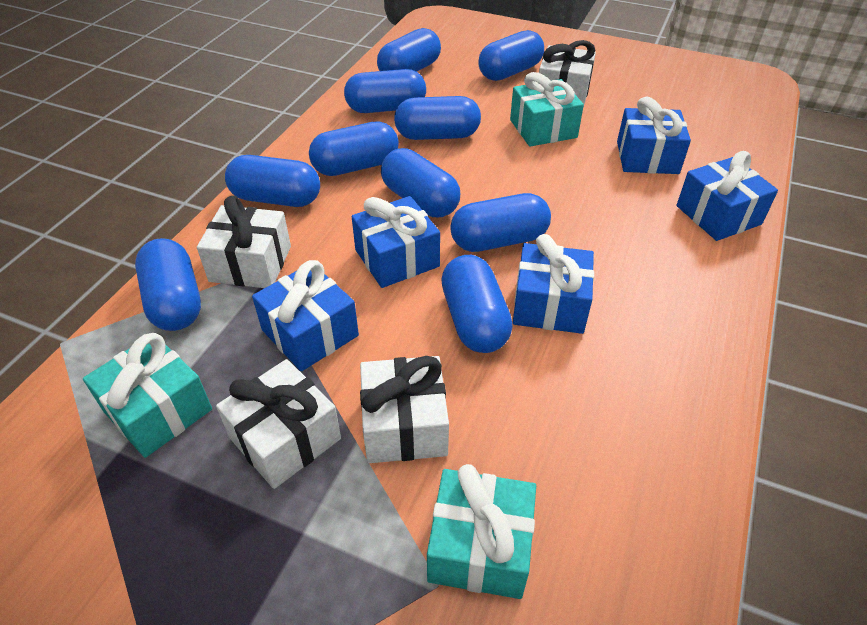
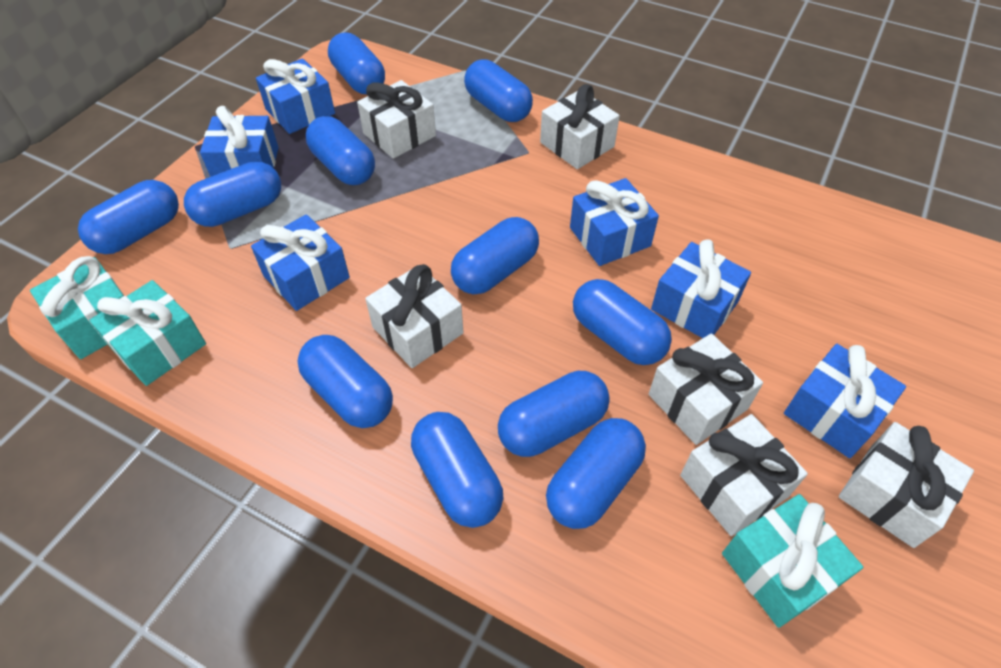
blue capsule: [135,238,201,331] [225,155,320,207] [309,121,399,176] [344,69,426,113] [377,28,441,72] [381,148,460,217] [394,96,481,140] [441,255,513,353] [450,193,551,252] [478,30,544,81] = 10 -> [78,180,179,254] [184,161,281,227] [297,335,393,428] [306,116,375,185] [328,32,385,94] [411,412,503,528] [451,217,539,294] [464,59,533,122] [498,371,610,457] [546,418,646,529] [573,279,672,365] = 11
blue gift: [252,260,359,371] [352,196,440,288] [513,234,594,334] [617,97,691,174] [677,151,778,241] = 5 -> [200,106,279,177] [251,214,350,311] [256,58,335,134] [570,178,659,266] [651,239,751,338] [784,344,906,458] = 6
white gift: [197,196,291,288] [216,359,341,489] [360,356,449,463] [539,40,596,107] = 4 -> [357,80,436,159] [365,264,463,368] [540,84,620,169] [649,333,763,445] [680,414,808,536] [839,422,974,548] = 6

